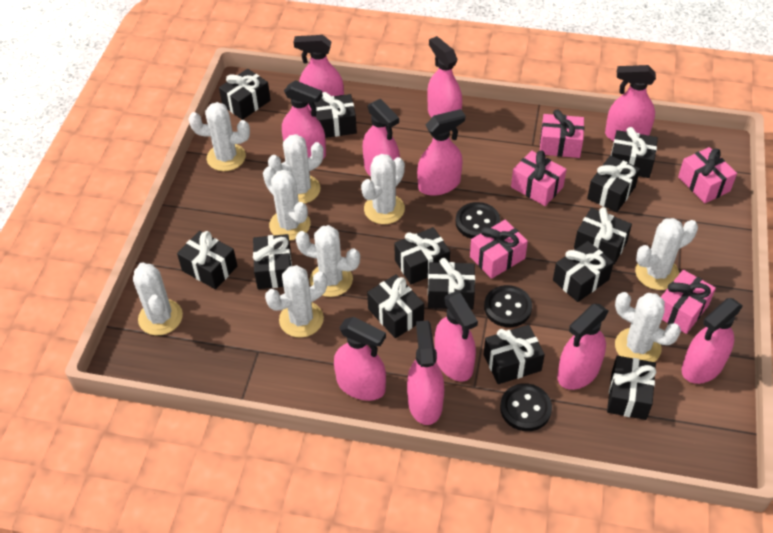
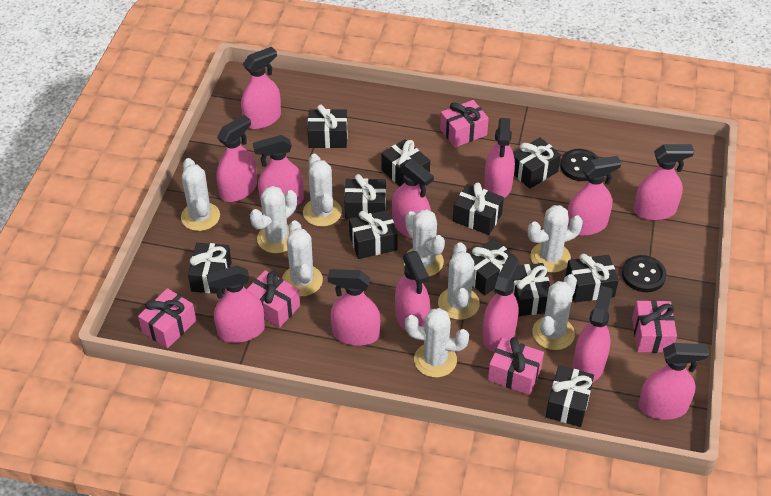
black button: [456,202,500,239] [484,285,532,327] [500,383,552,431] = 3 -> [560,149,599,181] [622,255,667,292] = 2
black gift: [177,231,237,289] [219,69,271,120] [253,234,292,289] [314,92,357,138] [367,274,424,338] [394,227,450,284] [428,258,475,309] [484,325,545,384] [553,241,614,302] [574,207,632,265] [587,155,640,212] [607,356,656,420] [611,127,658,178] = 13 -> [188,243,232,294] [308,105,348,148] [345,174,386,219] [349,210,398,259] [382,139,430,186] [453,183,504,235] [470,239,517,295] [512,263,550,316] [513,137,561,189] [546,365,594,427] [565,253,619,303] = 11
pink spray bottle: [282,80,326,159] [294,35,344,111] [334,317,386,401] [363,99,400,177] [407,320,444,425] [417,109,466,196] [427,36,462,118] [435,292,478,381] [557,304,608,390] [605,65,656,141] [682,298,743,384] = 11 -> [206,265,265,343] [217,115,257,202] [241,47,281,129] [253,135,304,206] [328,269,380,346] [392,158,434,239] [395,251,430,332] [482,256,519,352] [484,118,515,198] [567,156,621,236] [573,286,613,382] [634,144,694,220] [639,343,709,420] = 13

